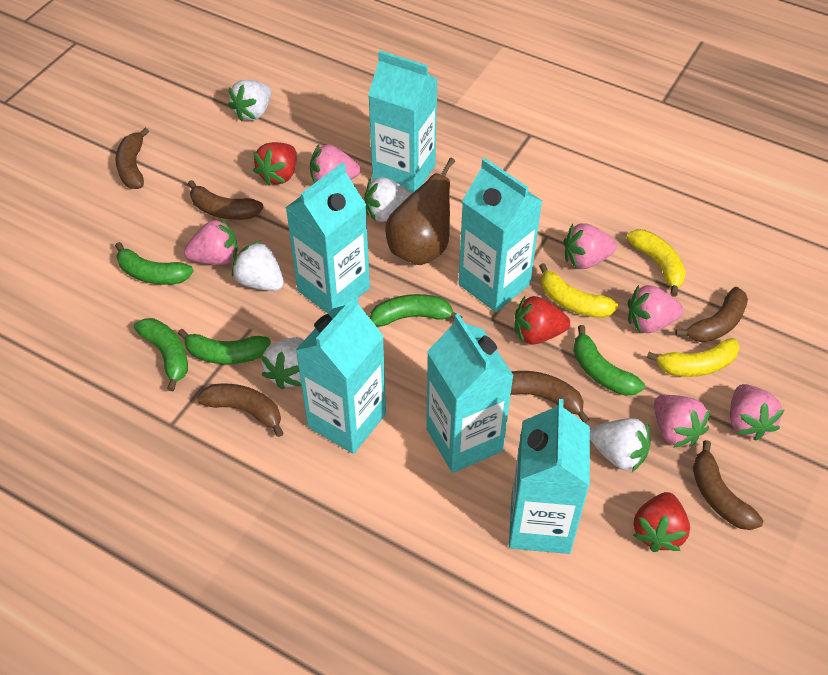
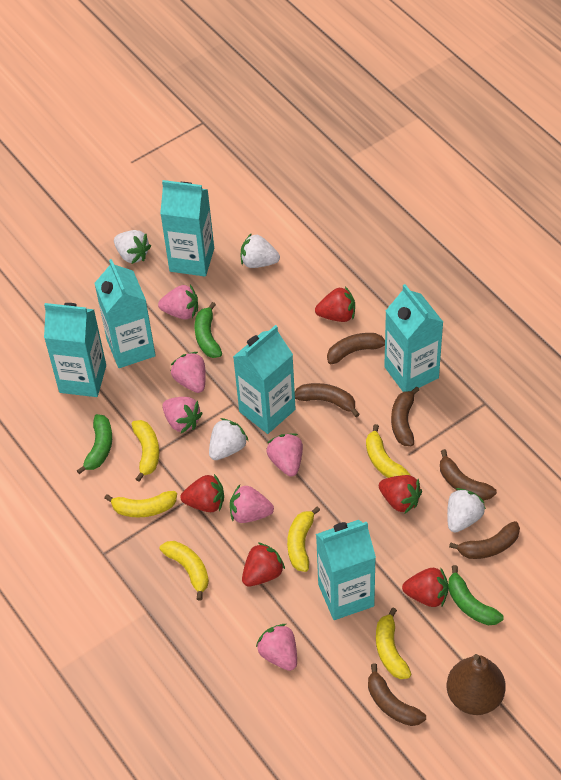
green banana: [115,242,194,285] [134,318,188,391] [178,329,271,364] [370,294,462,327] [573,325,645,396] = 5 -> [76,414,112,474] [195,302,222,358] [448,565,504,625] = 3
red strawberry: [253,142,296,186] [515,296,570,345] [633,492,690,552] = 3 -> [180,474,224,512] [242,542,285,587] [315,286,355,322] [379,475,422,513] [402,567,448,607] = 5
white strawberry: [228,80,271,122] [232,241,284,291] [261,337,304,390] [364,177,412,222] [590,418,651,472] = 5 -> [114,230,151,264] [209,418,248,460] [241,233,280,268] [447,488,486,533] = 4
yellow banana: [539,263,618,318] [626,229,686,297] [647,338,740,377] = 3 -> [104,491,177,517] [132,420,159,482] [160,541,209,600] [287,506,320,572] [366,424,411,478] [376,608,411,679] = 6

